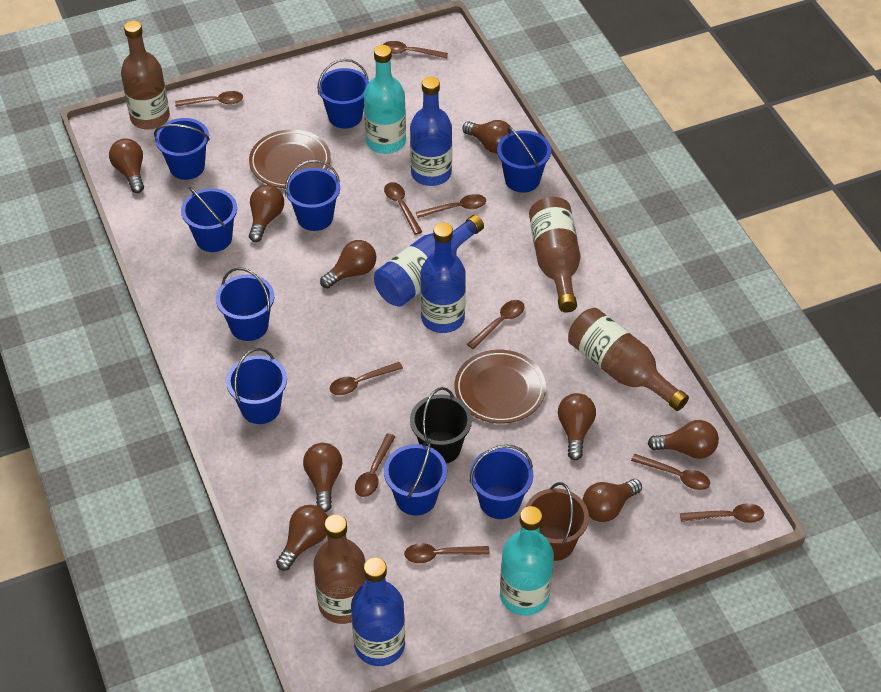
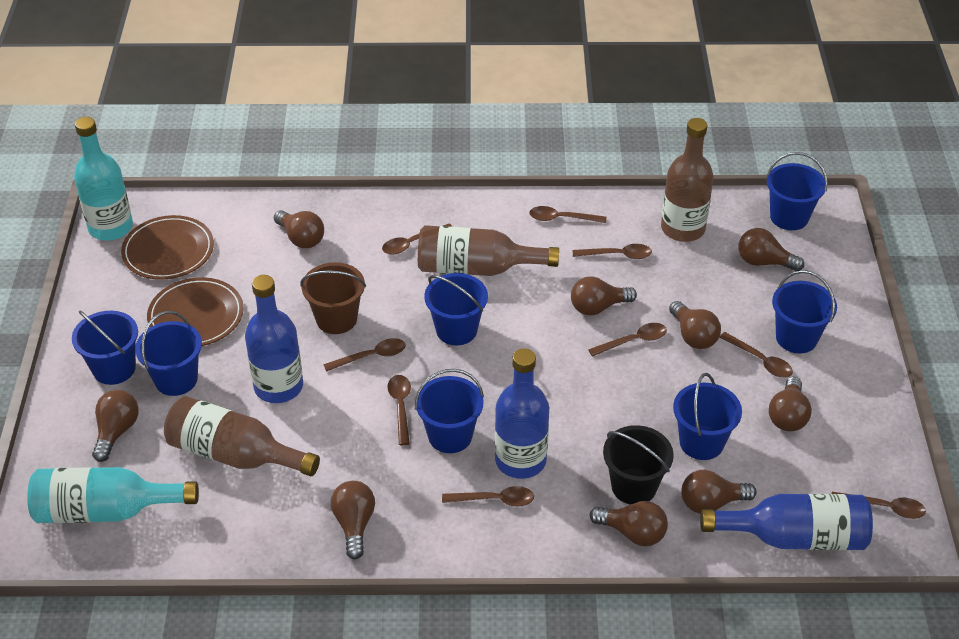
blue bottle: [351,557,405,666] [374,215,484,307] [410,77,452,186] [420,223,466,333] = 4 -> [245,275,303,403] [495,348,549,479] [700,494,873,550] = 3
blue bucket: [154,118,210,180] [181,187,237,252] [216,267,274,341] [226,348,287,424] [285,160,340,231] [317,59,369,129] [384,440,447,516] [470,445,533,519] [497,126,551,193] = 9 -> [72,311,138,385] [135,311,202,396] [415,369,484,453] [424,273,488,345] [673,373,742,460] [767,152,828,230] [772,270,837,354] = 7
brown bottle: [121,21,170,129] [313,514,366,624] [529,197,581,313] [568,308,689,411] = 4 -> [164,396,320,476] [418,225,559,276] [661,118,714,242] = 3
brown spoon: [175,91,243,107] [330,362,403,395] [355,433,396,497] [383,41,448,59] [384,182,422,235] [404,543,490,563] [416,194,486,218] [467,300,525,349] [631,454,710,490] [680,503,764,523] = 10 -> [323,338,406,372] [382,223,453,255] [387,375,411,445] [442,486,534,506] [529,206,606,223] [573,244,652,259] [588,323,667,357] [719,332,793,378] [832,492,926,519] = 9

